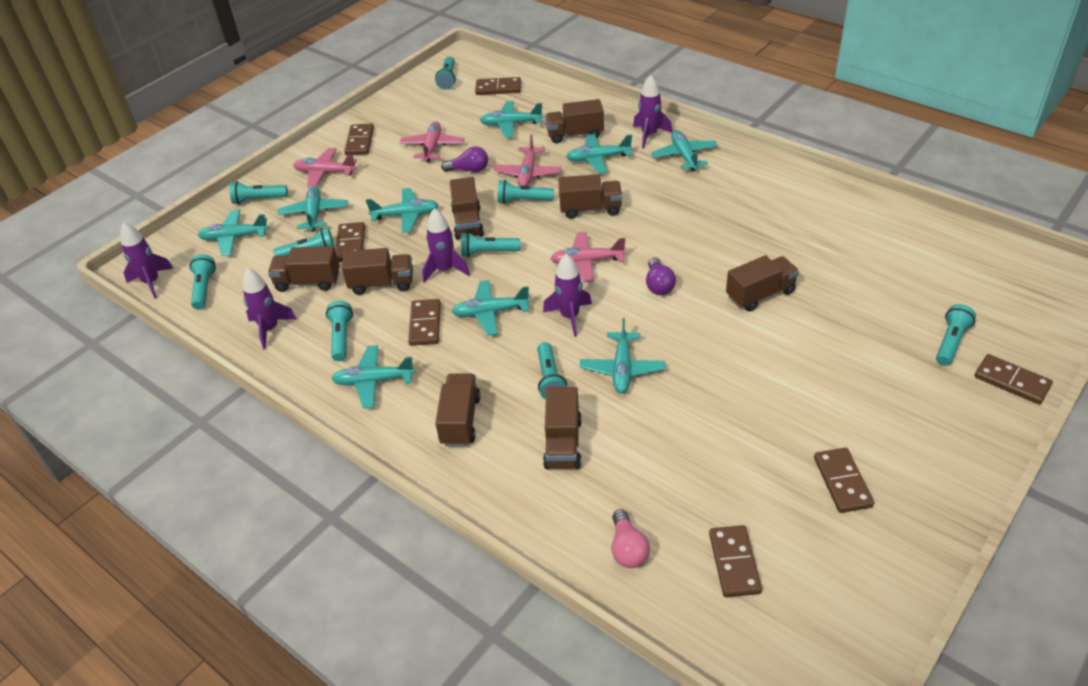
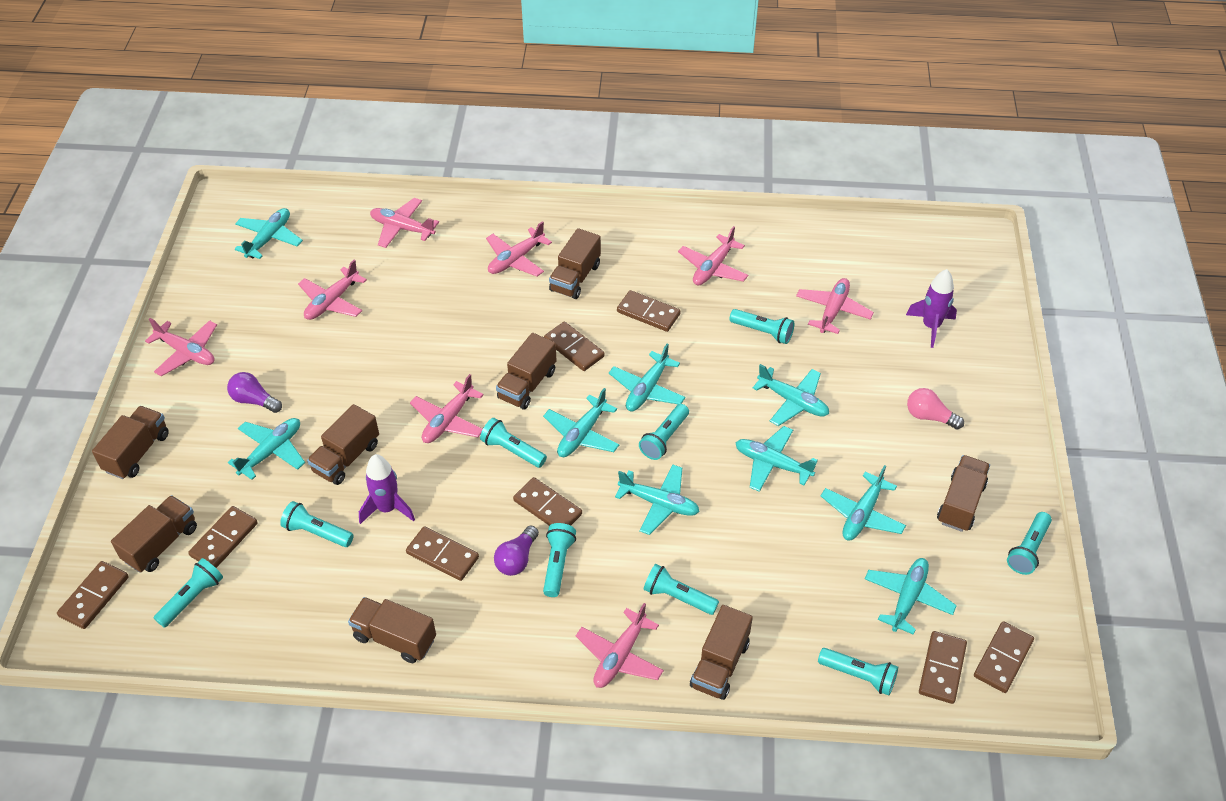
brown domino: [335,222,365,262] [344,123,374,155] [408,299,441,346] [475,77,521,95] [709,525,762,597] [814,447,874,513] [974,354,1053,405] = 7 -> [57,561,129,629] [188,506,258,568] [406,526,479,581] [513,477,582,526] [544,322,605,371] [617,290,680,332] [919,631,967,704] [974,621,1034,693] = 8
pink plane: [293,148,357,188] [400,121,464,162] [493,134,561,186] [550,232,626,282] = 4 -> [145,318,217,376] [298,260,367,320] [370,198,439,248] [410,374,484,443] [486,221,552,277] [576,603,664,688] [678,226,748,286] [796,278,874,334] = 8
purple rocket: [120,222,173,299] [243,268,297,350] [422,208,470,283] [543,254,592,337] [633,75,672,149] = 5 -> [359,454,415,524] [906,269,957,348] = 2

